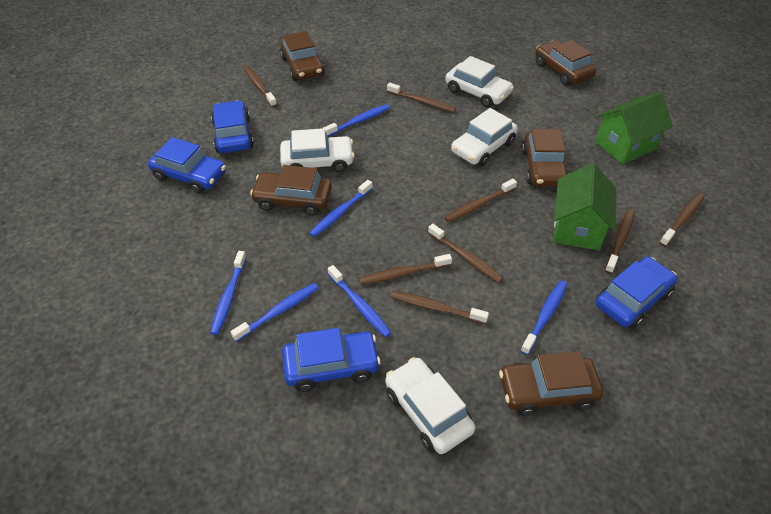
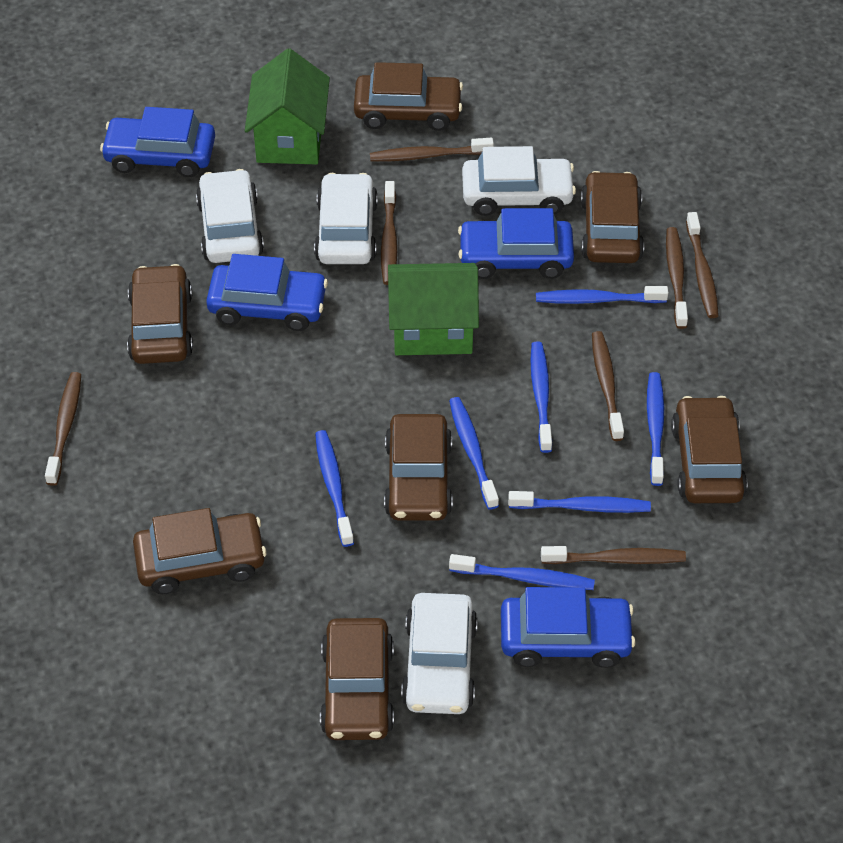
blue toothbrush: [210,251,247,335] [231,283,318,342] [309,180,373,237] [324,104,390,137] [328,265,391,338] [520,280,568,355] = 6 -> [315,430,354,547] [449,397,499,510] [449,554,595,590] [508,491,651,513] [530,342,552,453] [536,286,668,304] [647,372,664,486] = 7
brown car: [250,165,332,216] [280,31,325,81] [499,351,603,416] [521,129,568,187] [535,40,596,86] = 5 -> [127,264,193,364] [133,508,267,594] [320,618,394,740] [354,62,463,131] [384,414,453,521] [581,171,644,263] [671,396,747,503] = 7
brown toothbrush: [244,66,277,107] [359,254,452,285] [387,83,456,112] [391,291,489,324] [428,224,503,283] [444,179,517,222] [605,209,635,274] [659,193,705,247] = 8 -> [45,372,81,486] [370,138,494,161] [381,181,397,285] [541,546,686,564] [592,331,624,441] [666,227,688,329] [686,212,719,318] = 7

